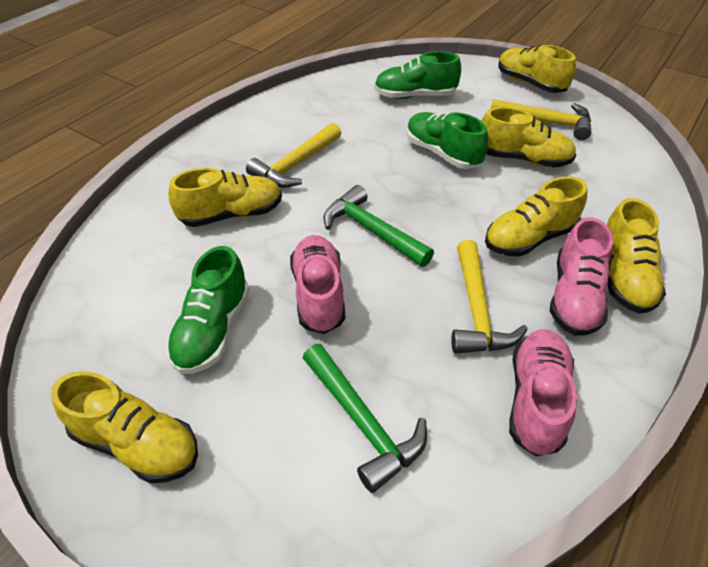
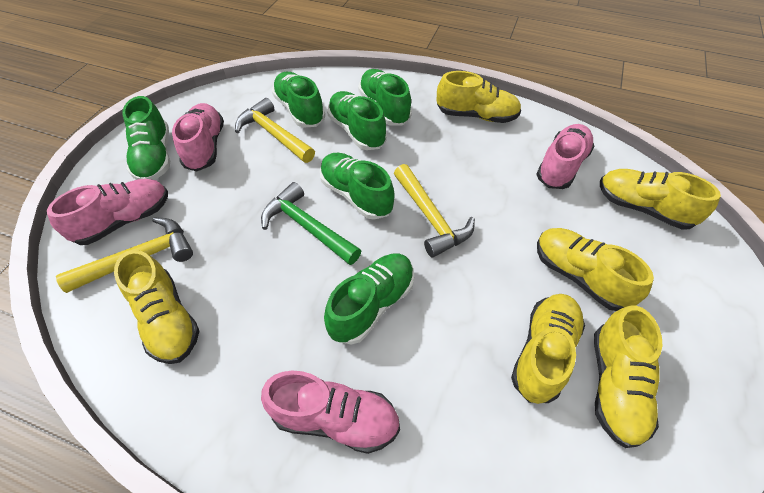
green hammer: [303,344,427,493] [323,185,434,267] = 2 -> [261,182,361,265] = 1
green shoe: [166,246,250,374] [374,51,461,99] [406,112,488,169] = 3 -> [122,96,170,180] [272,72,325,128] [320,153,395,220] [324,254,414,345] [327,91,387,150] [358,69,412,125] = 6
pink shoe: [290,235,345,334] [509,330,577,456] [550,218,613,336] = 3 -> [47,179,168,245] [172,103,224,171] [261,371,400,454] [536,124,595,189] = 4

